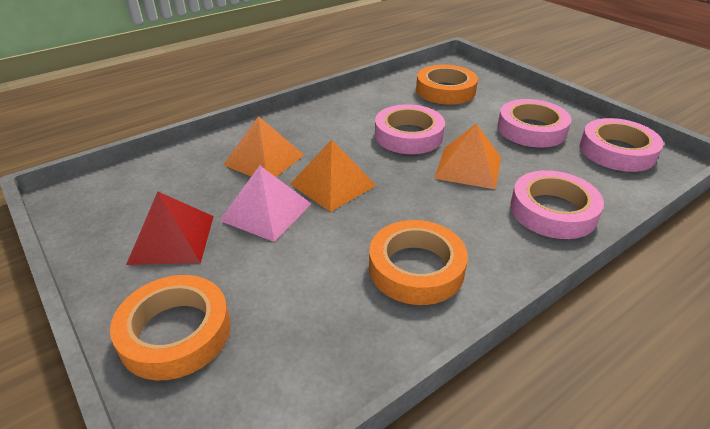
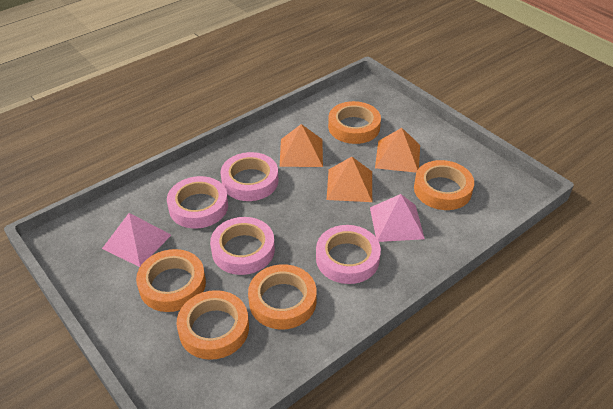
orange tape: [110,275,231,380] [369,220,468,305] [416,65,478,105] = 3 -> [136,249,206,312] [177,290,249,360] [248,264,317,329] [328,101,381,144] [414,160,474,210] = 5
pink pyramid: [219,165,311,242] = 1 -> [102,213,171,267] [370,194,425,242] = 2
red pyramid: [126,192,214,265] = 1 -> none = 0

